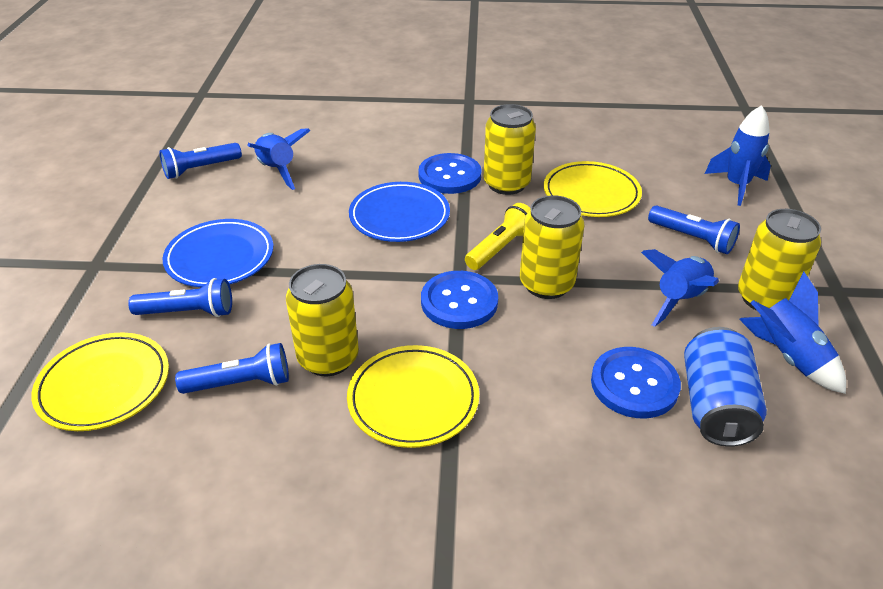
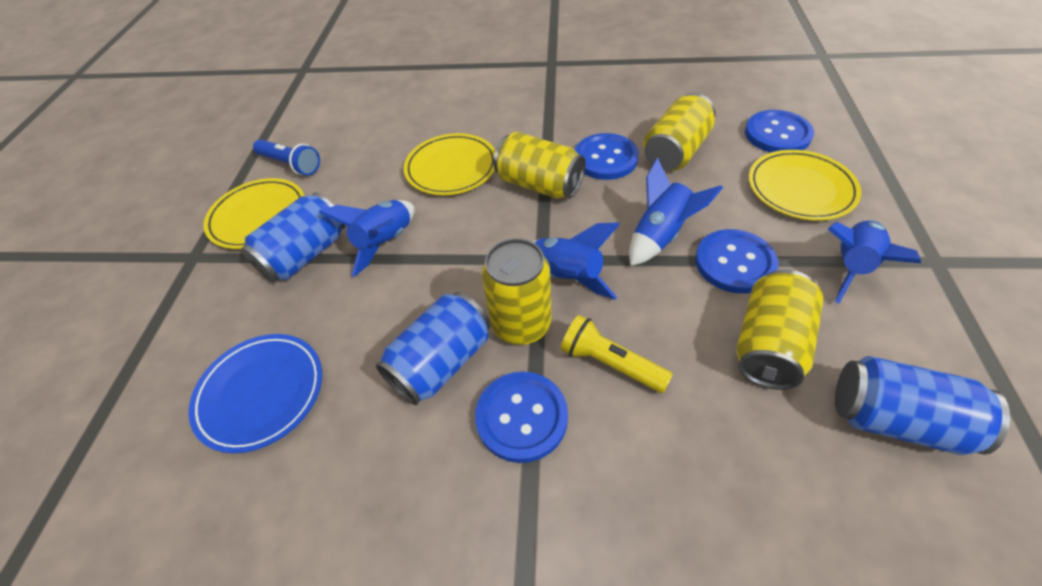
blue button: [418,153,481,194] [421,271,498,329] [591,347,681,418] = 3 -> [475,372,568,463] [575,133,639,180] [695,229,779,294] [745,110,814,153] = 4
blue can: [684,327,767,447] = 1 -> [241,192,345,282] [376,292,491,405] [835,356,1010,455] = 3
blue flashlight: [128,278,232,317] [160,143,242,179] [175,343,289,394] [648,205,740,254] = 4 -> [253,139,320,176] = 1
blue plate: [163,219,273,287] [349,182,450,242] = 2 -> [188,334,322,453] = 1

